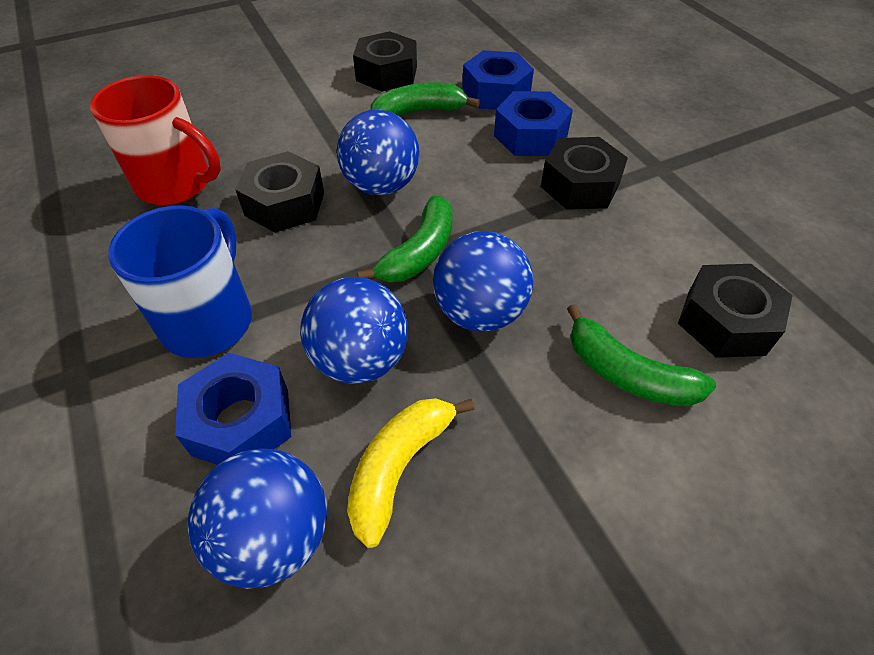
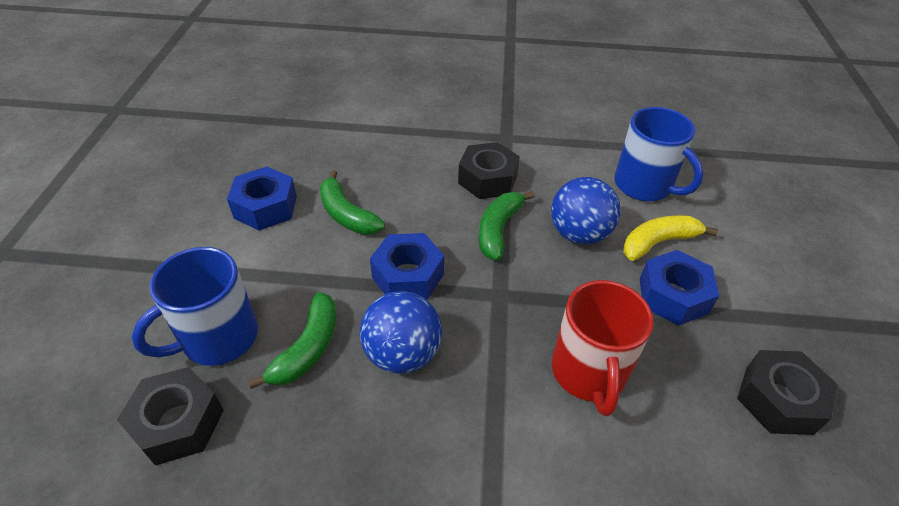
black nut: [235,151,324,233] [353,31,417,92] [541,137,628,210] [678,264,793,358] = 4 -> [117,367,224,466] [458,142,520,199] [737,350,838,435] = 3
blue ball: [188,448,327,589] [300,277,408,384] [337,110,420,195] [433,231,533,332] = 4 -> [360,291,442,374] [551,177,621,245] = 2
blue mug: [108,205,252,358] = 1 -> [132,247,258,366] [614,107,703,201] = 2

